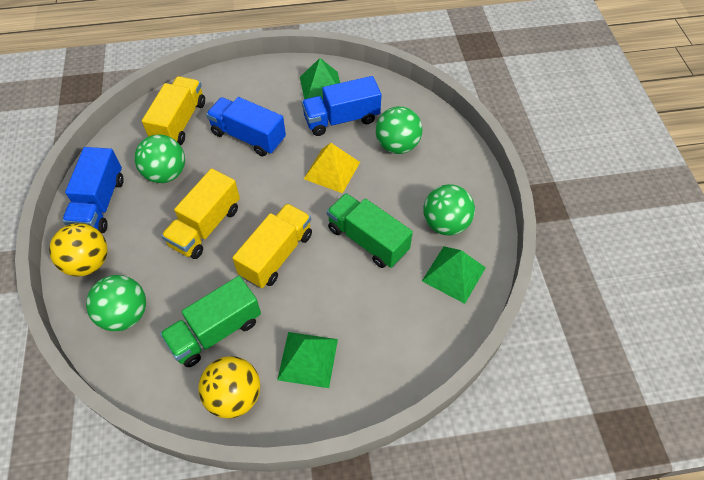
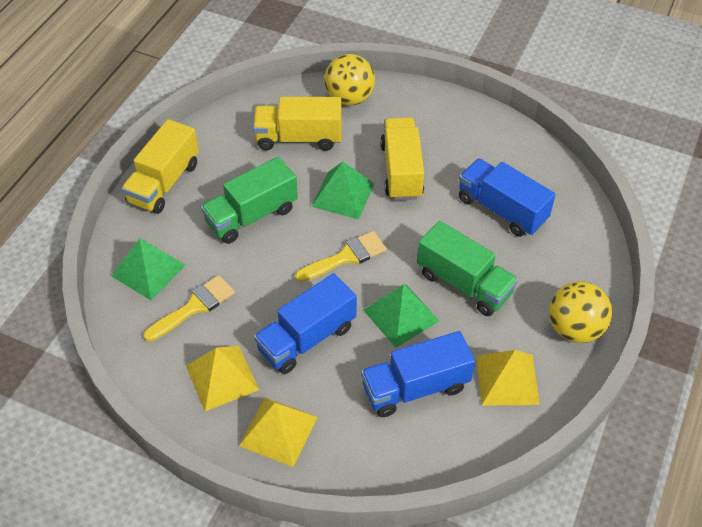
green ball: [86,275,146,331] [134,134,185,183] [376,106,422,154] [423,184,475,236] = 4 -> none = 0
yellow brush: none = 0 -> [143,275,235,342] [295,231,387,282] = 2
yellow pyramid: [304,143,360,193] = 1 -> [186,346,259,411] [239,398,318,467] [476,350,540,406] = 3

